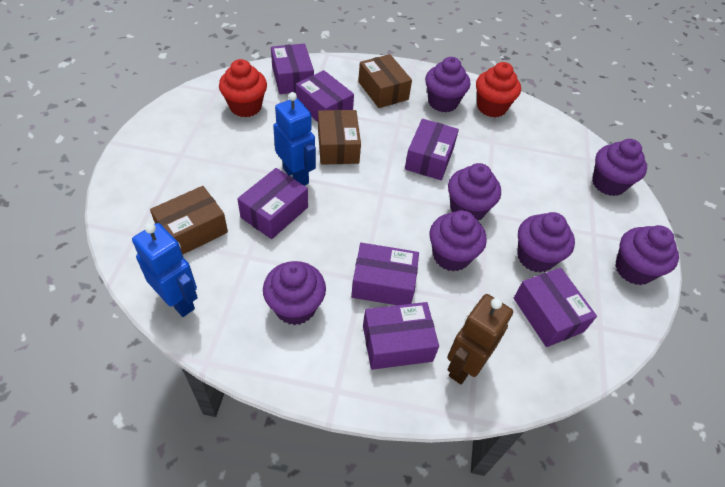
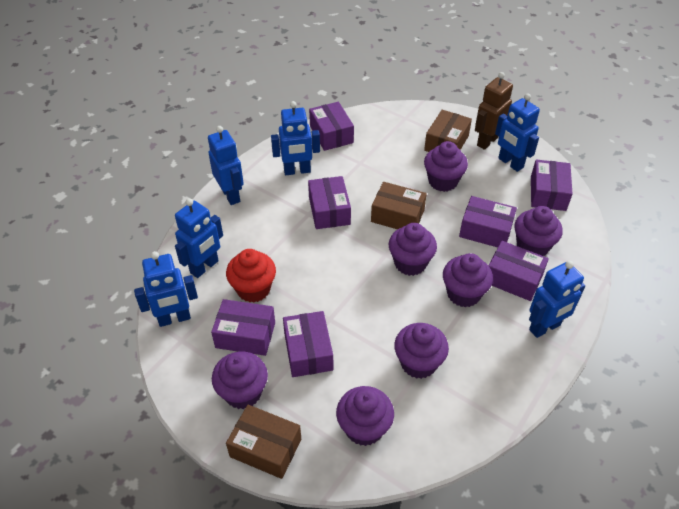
blue robot: [132,223,198,317] [273,92,316,186] = 2 -> [134,251,198,327] [175,198,223,278] [208,126,244,205] [271,101,320,175] [495,93,540,172] [529,261,585,338] = 6
red cupcake: [219,59,267,117] [476,62,521,117] = 2 -> [226,249,276,303] = 1

